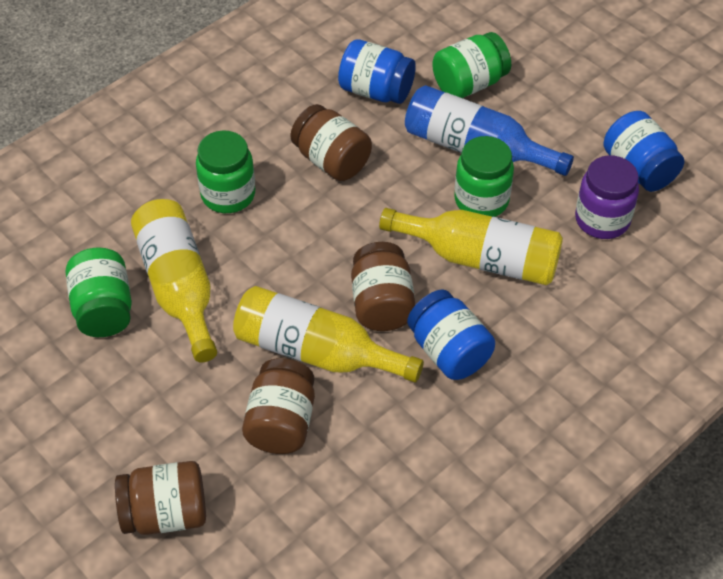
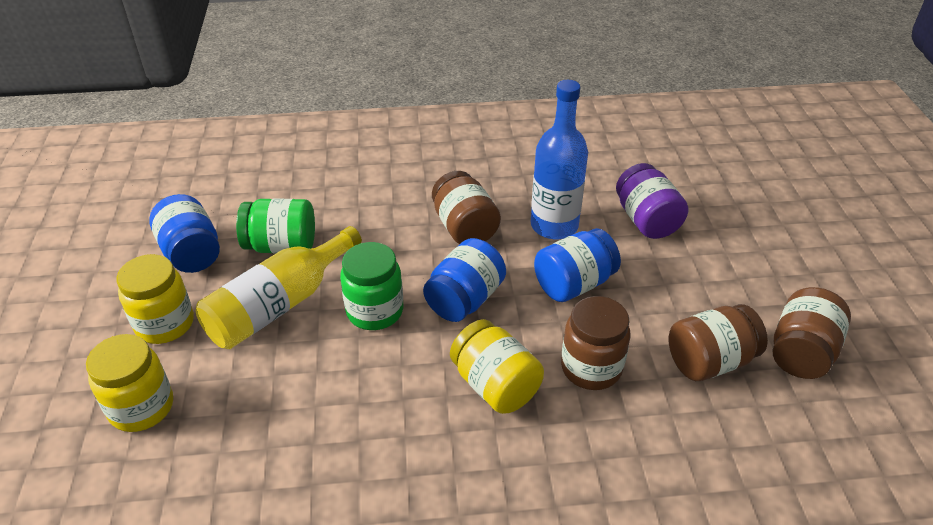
green jar: [65,247,132,337] [196,131,255,213] [432,32,511,98] [454,136,514,217] = 4 -> [236,199,315,254] [340,242,403,330] = 2
yellow bottle: [131,199,217,362] [233,286,424,383] [379,208,563,285] = 3 -> [196,226,362,349] = 1
yellow jar: none = 0 -> [86,334,173,432] [116,254,194,344] [450,319,544,414] = 3

